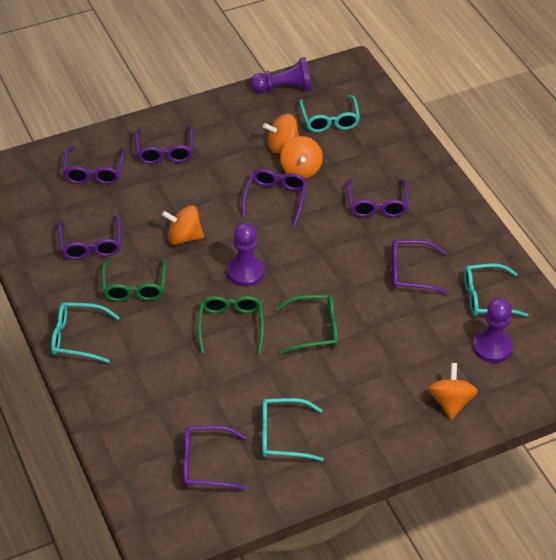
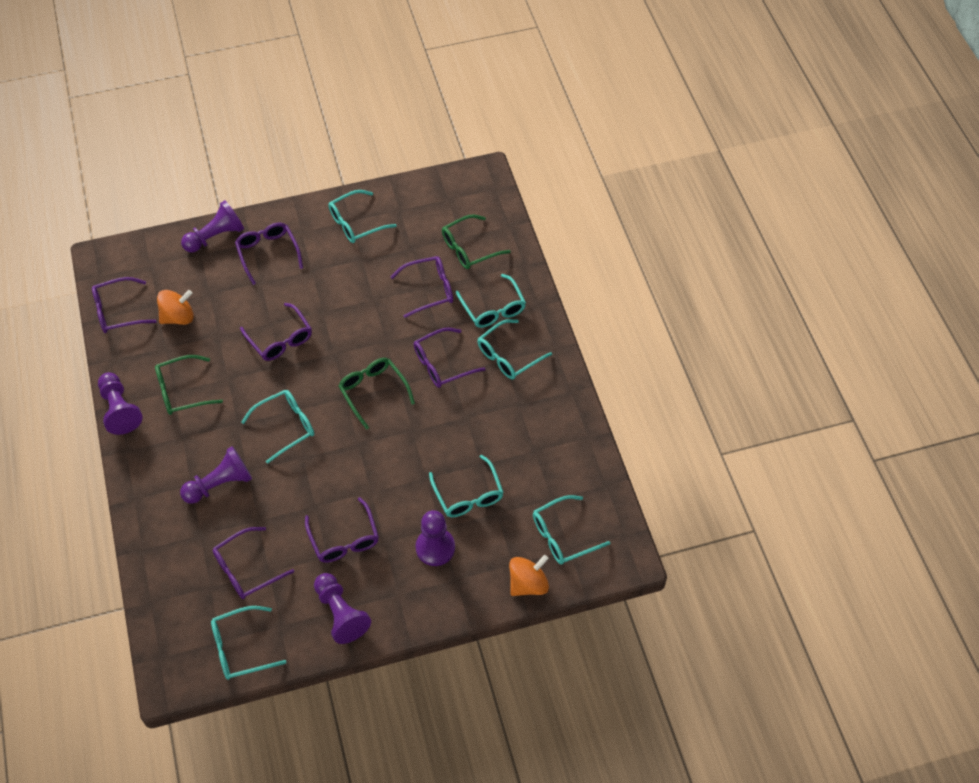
orange spinning top: [162,205,204,245] [263,114,299,153] [280,136,323,178] [428,363,478,420] = 4 -> [157,290,194,325] [509,555,549,596] = 2
purple pawn: [227,223,265,287] [250,57,312,93] [473,298,513,363] = 3 -> [98,372,143,435] [180,446,252,504] [181,200,244,253] [314,573,371,644] [416,510,455,566] = 5
turquoise glasses: [51,302,120,363] [262,398,324,461] [299,95,360,132] [464,263,529,317] = 4 -> [211,606,286,680] [241,390,314,464] [328,190,397,243] [429,455,504,517] [456,274,526,328] [478,319,552,380] [533,495,610,564] = 7

